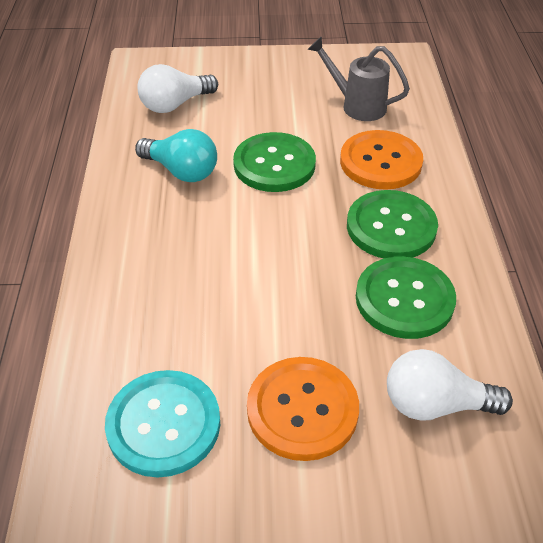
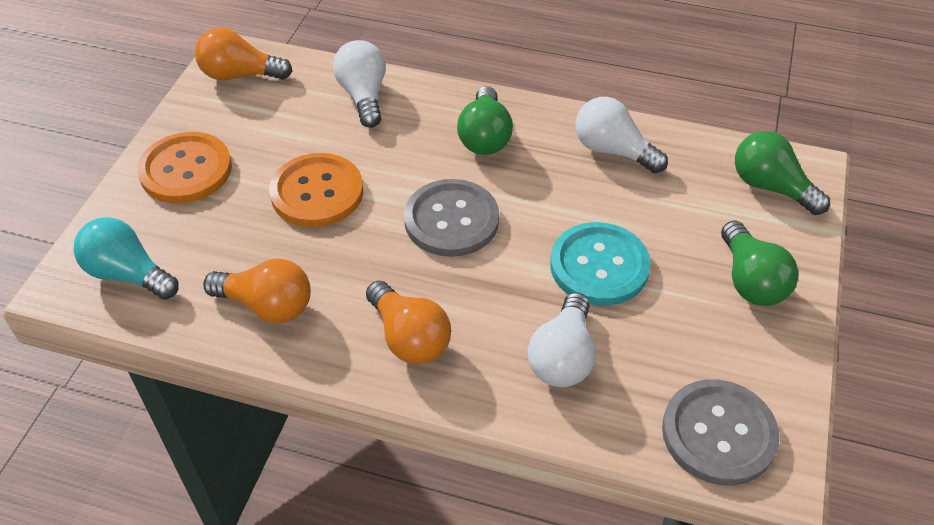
green button: [233,132,316,192] [347,190,438,258] [356,256,456,339] = 3 -> none = 0
green light bulb: none = 0 -> [457,86,513,155] [721,221,799,306] [735,131,830,215] = 3
grey button: none = 0 -> [404,179,499,257] [662,379,780,486] = 2
grey watering can: [307,36,410,121] = 1 -> none = 0
orange light bulb: none = 0 -> [195,28,292,80] [203,259,311,323] [366,281,451,364] = 3
white light bulb: [138,64,218,113] [387,349,513,421] = 2 -> [333,40,386,128] [528,292,596,387] [575,97,668,173] = 3

